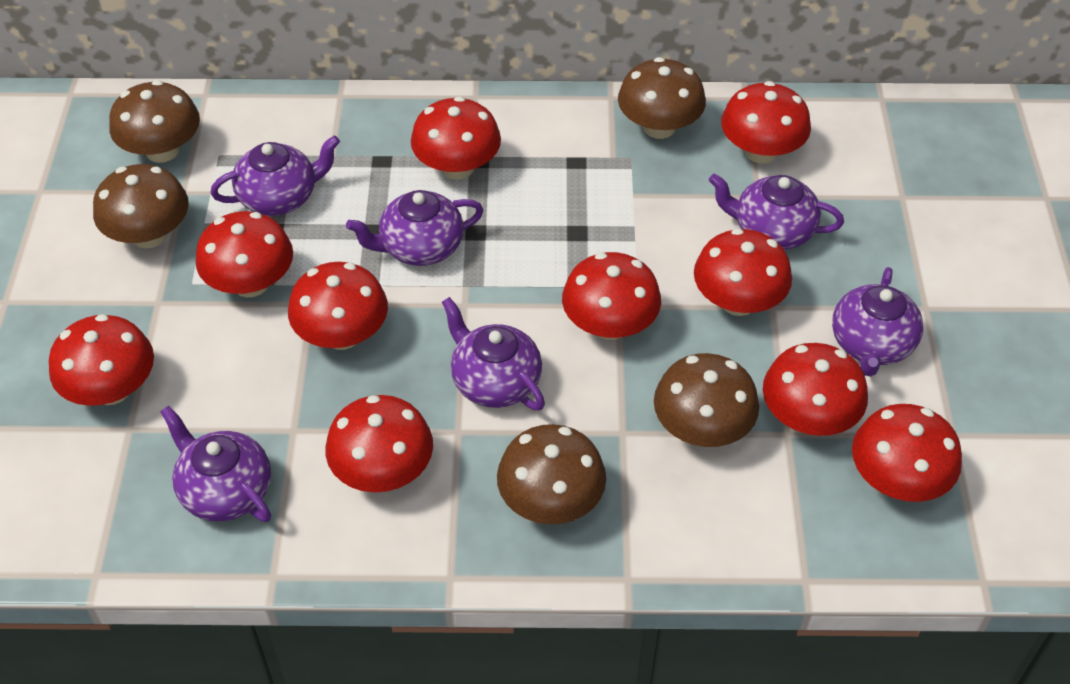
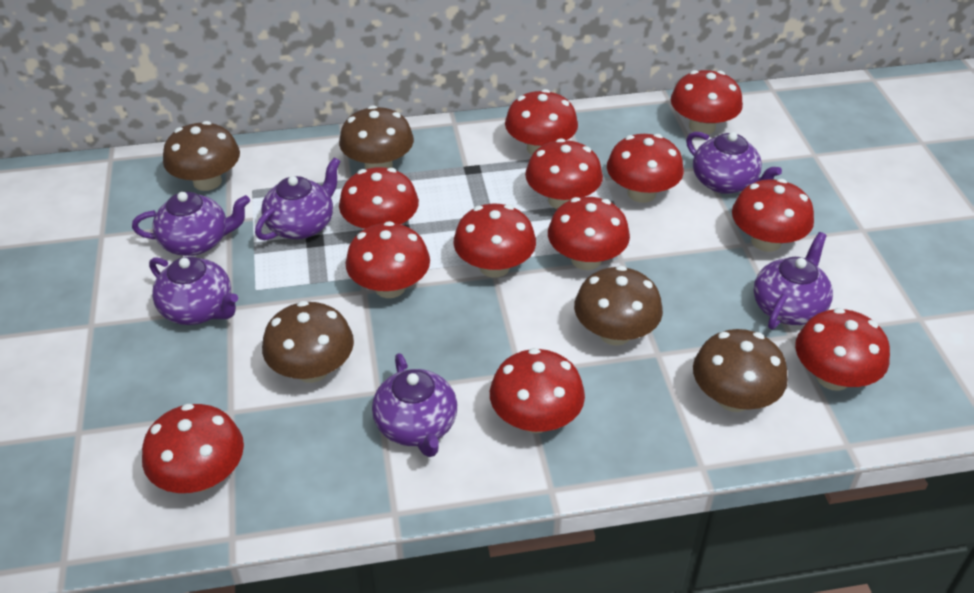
red mushroom: [49,314,154,406] [196,211,293,297] [288,262,388,350] [326,395,433,493] [411,96,501,180] [562,252,661,340] [694,228,792,316] [721,81,811,164] [763,343,868,436] [852,404,962,502] = 10 -> [142,403,244,493] [339,167,419,229] [346,221,430,298] [453,204,536,278] [490,348,585,433] [505,89,578,155] [525,138,603,209] [548,197,630,270] [607,134,684,203] [671,70,743,135] [732,179,814,252] [795,308,890,391] = 12

